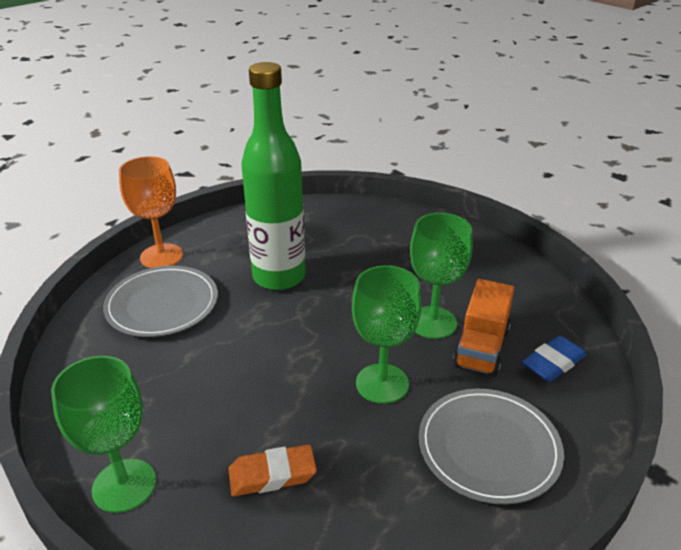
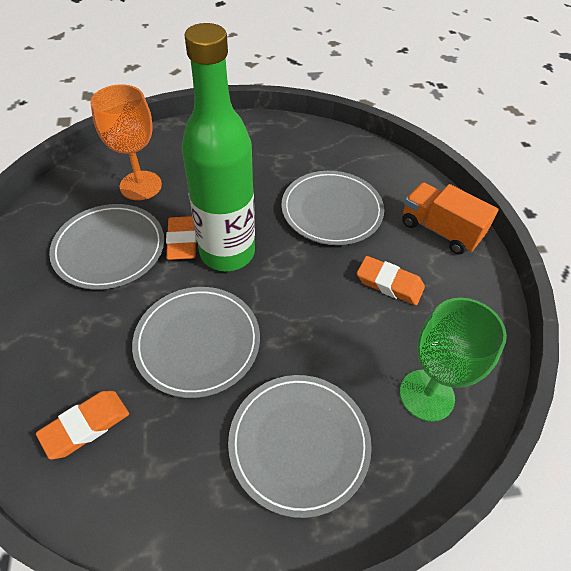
blue eraser: [522,335,587,382] = 1 -> none = 0
green goblet: [51,356,156,513] [352,265,421,404] [410,213,473,339] = 3 -> [400,298,507,422] = 1
grey plate: [103,266,218,337] [419,389,564,504] = 2 -> [49,204,164,290] [132,287,260,398] [228,375,372,518] [281,171,384,245] = 4
orange eraser: [228,444,317,496] = 1 -> [36,391,129,459] [166,216,197,260] [357,256,425,305] = 3

